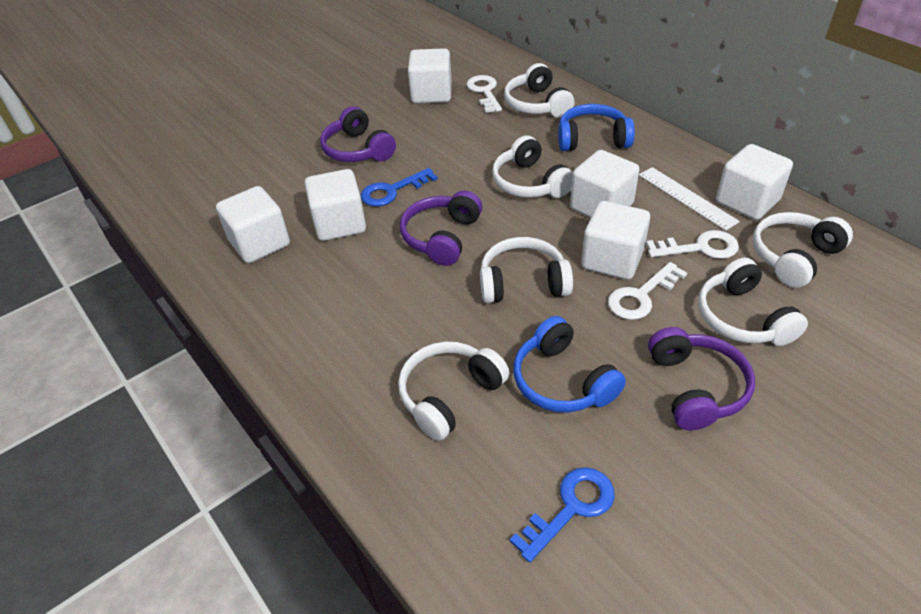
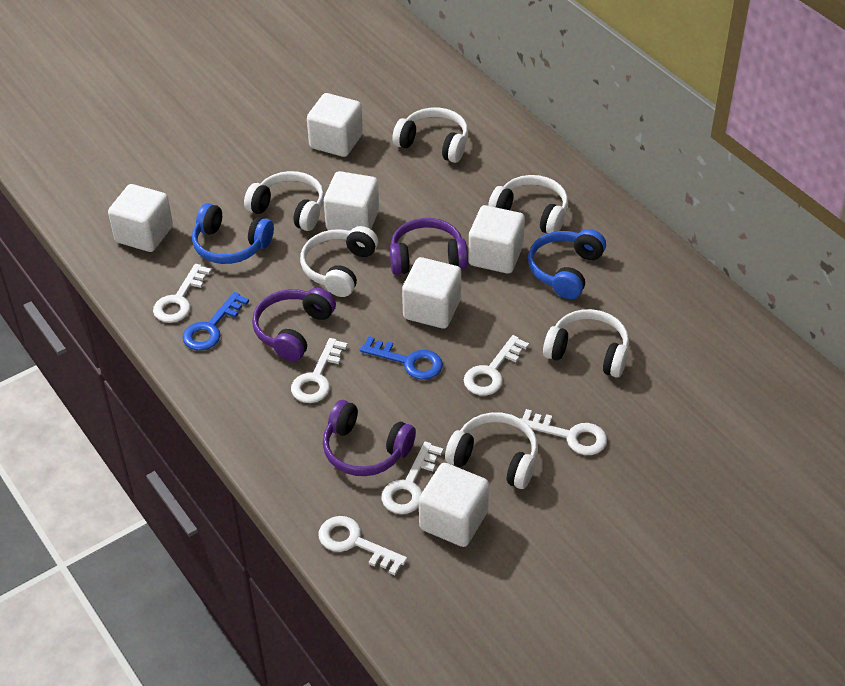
white key: [467,75,502,113] [608,262,687,320] [646,230,739,259] = 3 -> [153,264,212,323] [291,338,348,403] [319,516,407,575] [381,441,443,514] [464,335,529,396] [520,409,607,455] = 6
white ruler: [639,167,740,231] = 1 -> none = 0

